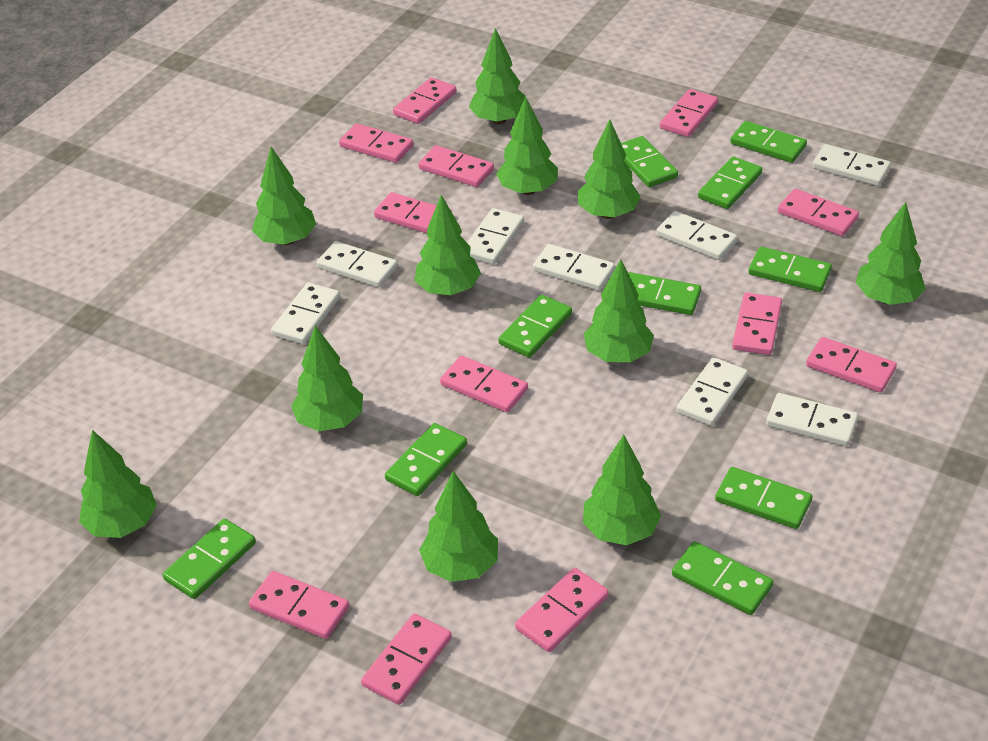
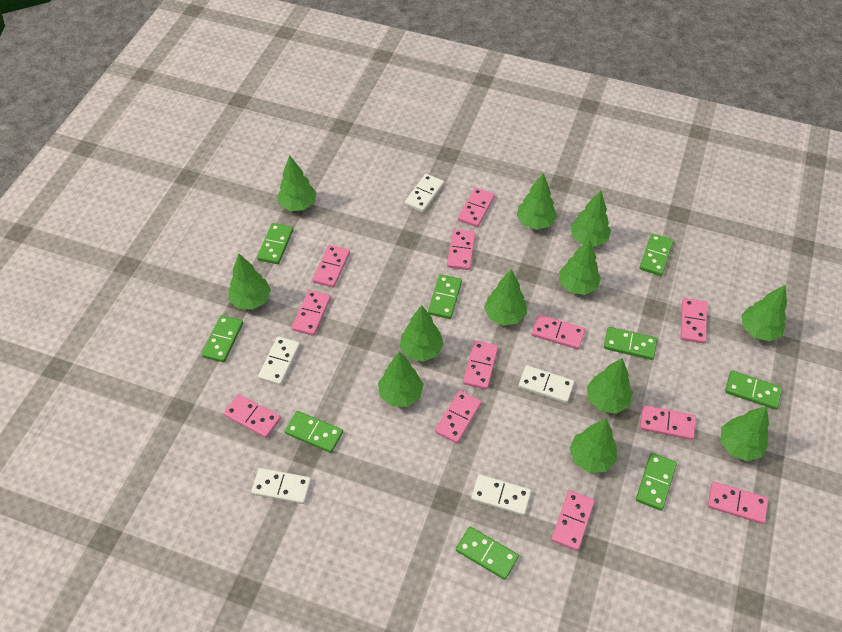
green domino: [163,518,256,599] [385,423,467,496] [498,295,572,357] [621,136,678,187] [628,272,701,315] [672,541,773,615] [698,157,762,209] [715,467,812,529] [730,121,807,163] [749,247,832,292] = 10 -> [201,315,243,363] [257,223,293,264] [285,411,343,453] [428,274,462,319] [456,527,519,580] [604,327,657,360] [636,453,677,511] [639,233,673,276] [725,371,782,410] = 9
green tree: [79,430,157,538] [252,147,316,245] [291,326,363,431] [414,195,481,295] [419,471,498,582] [469,28,525,124] [496,97,558,195] [578,120,641,219] [583,435,661,545] [584,259,654,362] [856,202,926,305] = 11 -> [229,253,271,309] [277,155,317,211] [378,352,424,407] [400,305,444,362] [484,269,527,326] [517,173,557,230] [559,238,601,295] [569,419,617,473] [570,190,611,247] [587,358,633,414] [720,406,769,461] [741,285,787,341] = 12
white domino: [271,283,340,344] [317,241,398,287] [467,208,524,264] [533,244,615,291] [656,211,737,260] [677,357,748,426] [766,393,858,446] [812,144,891,186] = 8 -> [251,468,311,504] [258,336,300,385] [404,174,444,212] [471,474,531,516] [518,365,574,403] = 5

